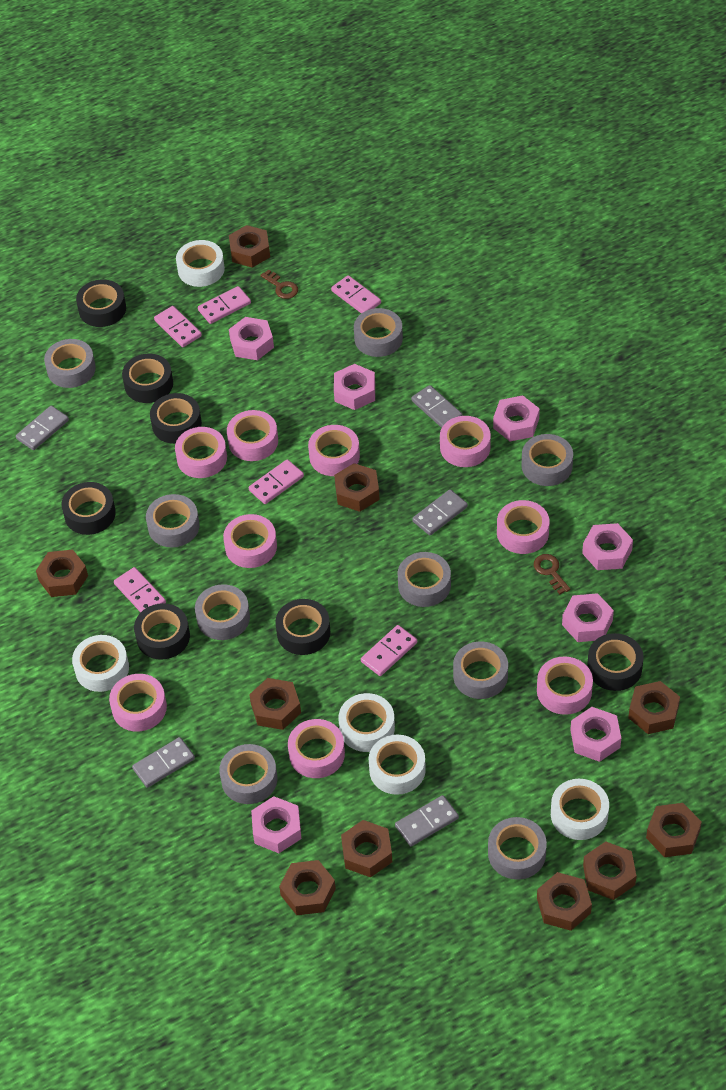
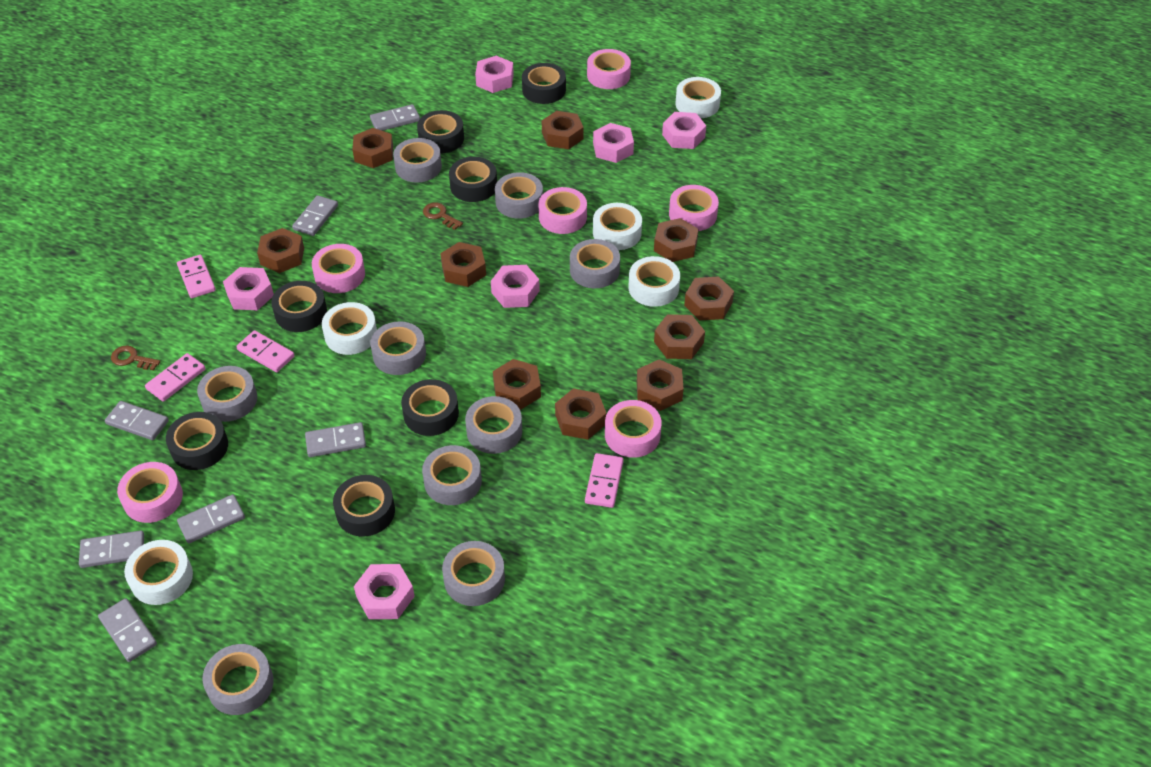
grey domino: [16,406,69,450] [132,737,195,788] [395,795,459,846] [411,385,462,428] [412,489,468,535] = 5 -> [79,530,144,568] [98,598,157,662] [105,401,169,440] [177,494,245,543] [292,195,338,236] [305,422,366,457] [370,104,420,131] = 7
pink domino: [114,567,166,612] [154,306,202,347] [198,286,251,324] [249,459,304,504] [331,275,381,313] [361,625,417,676] = 6 -> [145,353,206,402] [177,255,216,298] [236,330,295,372] [585,453,624,508] = 4
pink nut: [229,317,274,360] [251,796,301,853] [334,364,375,410] [493,395,540,441] [562,593,614,642] [571,707,621,762] [582,523,633,570] = 7 -> [223,267,274,310] [354,564,415,619] [475,56,514,93] [491,265,540,308] [593,123,634,163] [662,112,706,149] = 6
pink tape: [109,674,167,732] [175,427,227,478] [223,514,277,568] [227,410,278,461] [288,719,345,778] [308,425,360,476] [440,416,491,467] [497,500,549,554] [537,656,593,715] = 9 -> [117,462,183,523] [312,244,365,293] [538,187,587,234] [587,49,631,89] [605,400,662,458] [669,185,719,231] = 6

